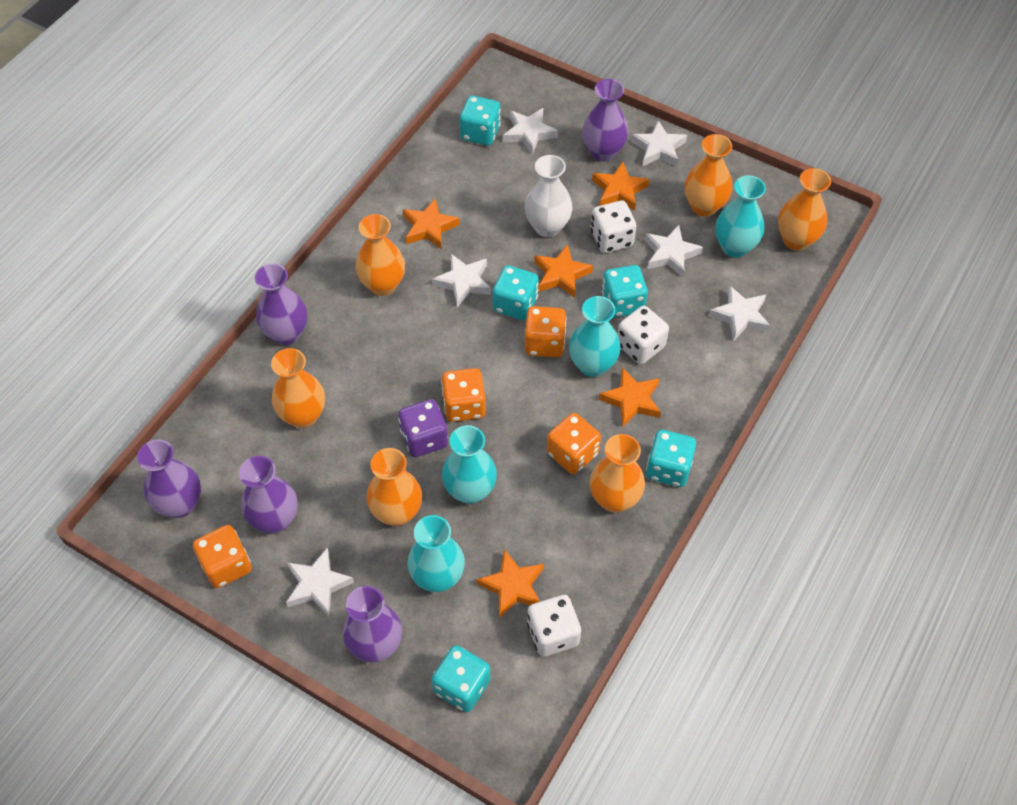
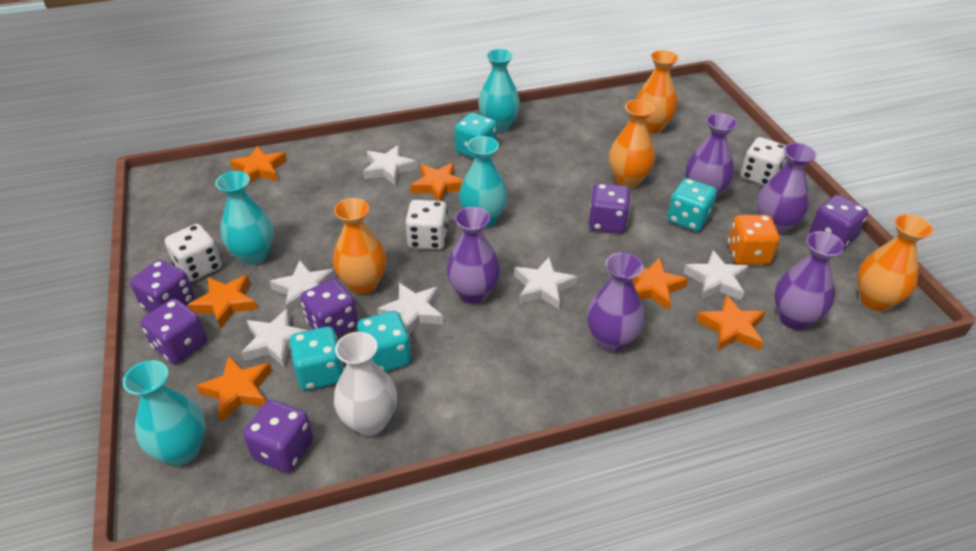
orange dice: [193,525,251,588] [441,368,486,422] [525,306,567,358] [547,413,601,474] = 4 -> [728,215,780,265] = 1
orange star: [403,198,460,249] [476,549,544,618] [534,244,593,298] [592,162,650,211] [599,368,661,427] = 5 -> [188,275,258,329] [196,356,272,422] [230,146,287,183] [410,163,463,201] [632,257,688,311] [696,295,765,350] = 6
orange vase: [271,348,325,428] [355,214,405,296] [366,448,422,526] [590,434,645,513] [685,134,732,217] [778,168,831,251] = 6 -> [333,198,386,294] [609,100,655,188] [636,50,678,134] [857,214,933,311] = 4
purple dice: [398,399,448,457] = 1 -> [130,259,194,313] [141,299,207,364] [243,400,313,472] [300,278,358,336] [589,183,631,233] [810,195,868,247] = 6
turquoise dice: [432,645,491,712] [459,96,501,145] [492,265,539,320] [602,265,648,318] [646,430,696,487] = 5 -> [290,326,344,390] [357,311,411,372] [454,113,497,159] [667,178,717,231] = 4

